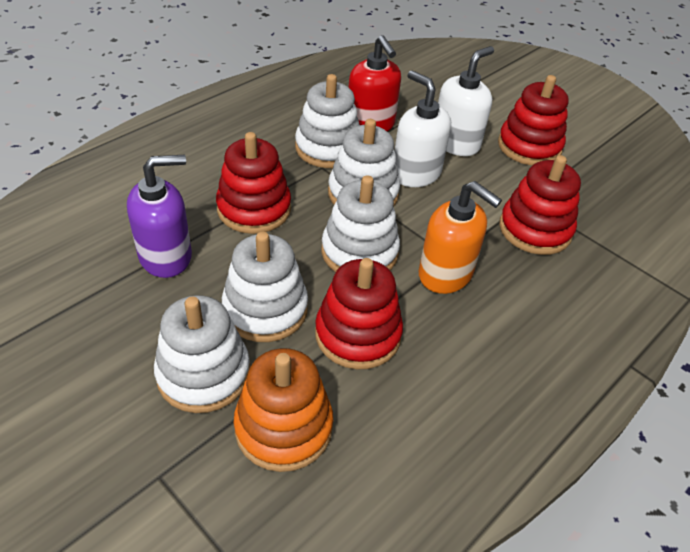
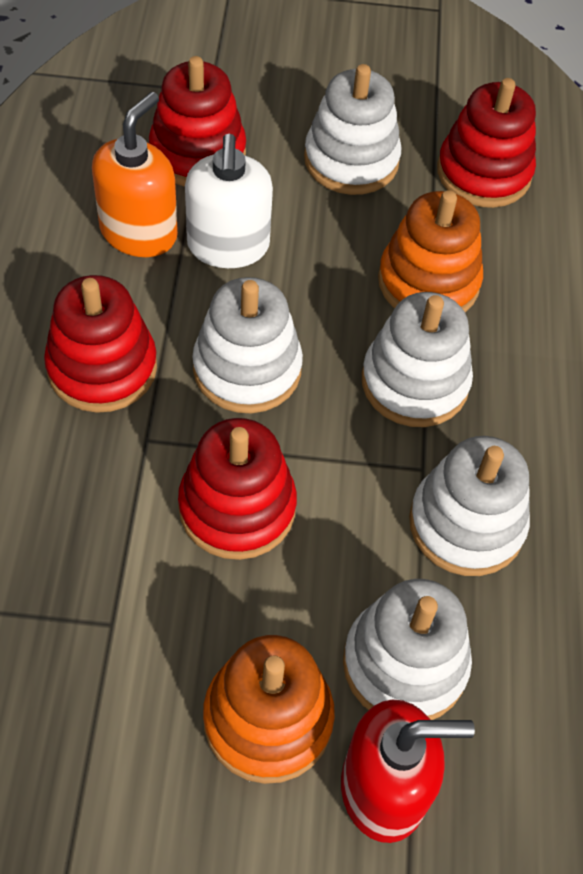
orange stacking toy: [234,348,333,472] = 1 -> [203,635,335,784] [378,190,483,312] = 2
purple soap dispenser: [127,155,192,278] = 1 -> none = 0
white soap dispenser: [395,70,451,187] [438,46,494,156] = 2 -> [185,134,273,268] = 1

